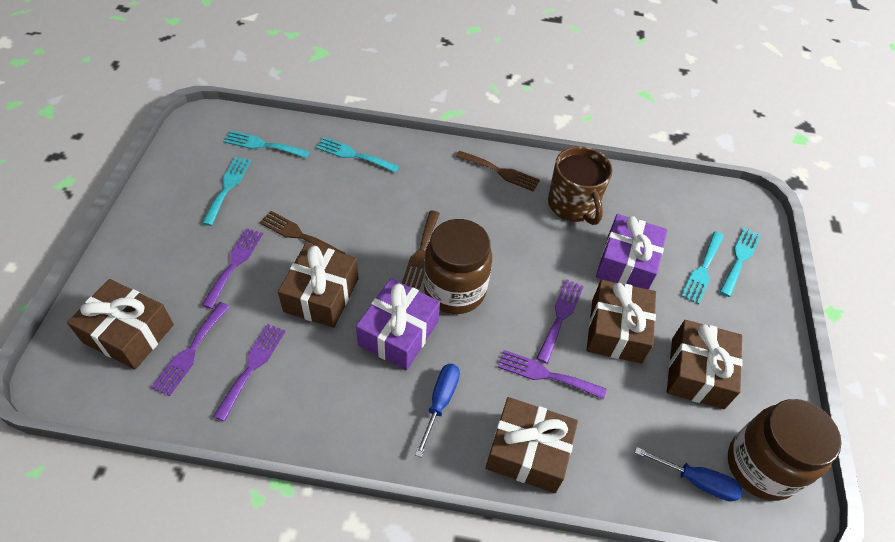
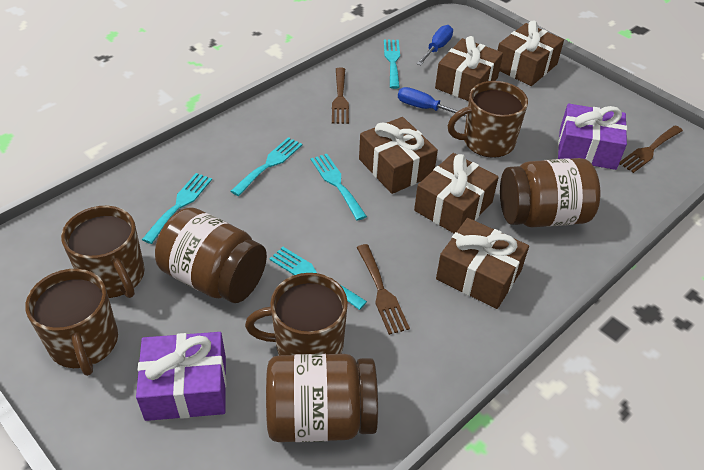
brown jar: [424,219,492,314] [728,399,842,501] = 2 -> [155,208,267,303] [266,354,378,442] [500,158,600,227] = 3
brown mug: [548,146,613,225] = 1 -> [25,269,118,376] [61,206,145,298] [245,273,348,355] [447,81,528,158] = 4
purple fork: [151,302,230,396] [202,228,263,309] [213,324,286,421] [498,350,606,399] [536,279,584,363] = 5 -> none = 0

